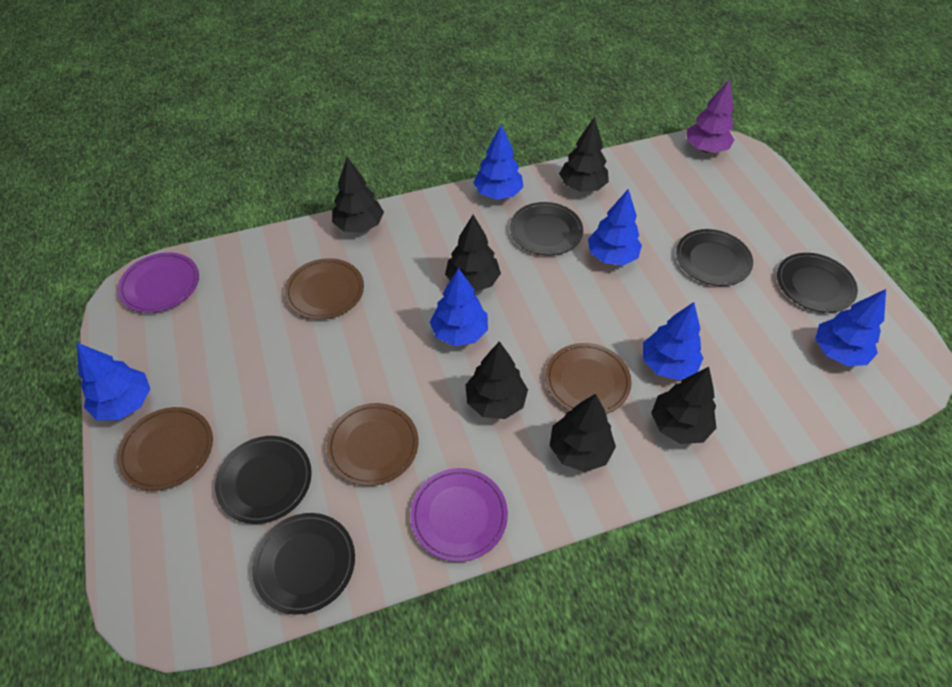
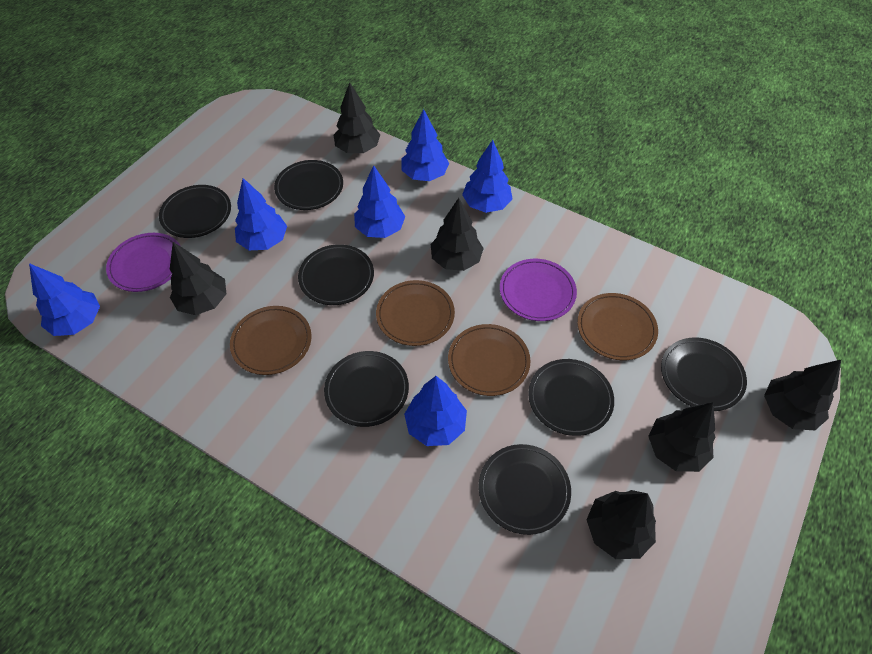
black plate: [215,436,312,524] [252,513,355,615] [510,202,583,256] [676,229,753,286] [777,253,858,313] = 5 -> [159,185,231,238] [274,160,343,210] [298,244,374,305] [324,351,409,427] [479,444,571,535] [528,359,614,436] [661,337,747,411] = 7
purple tree: [687,79,734,153] = 1 -> none = 0

